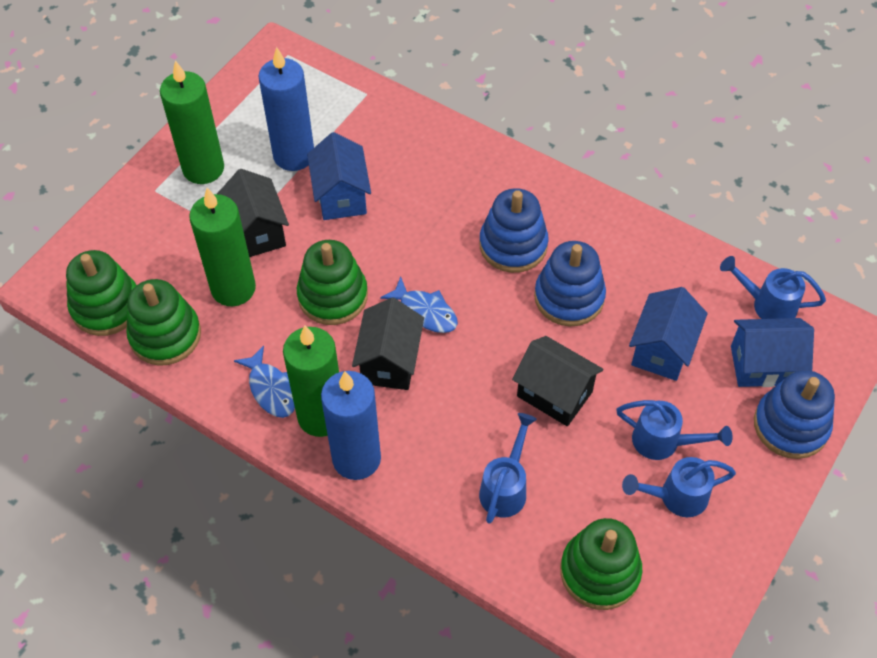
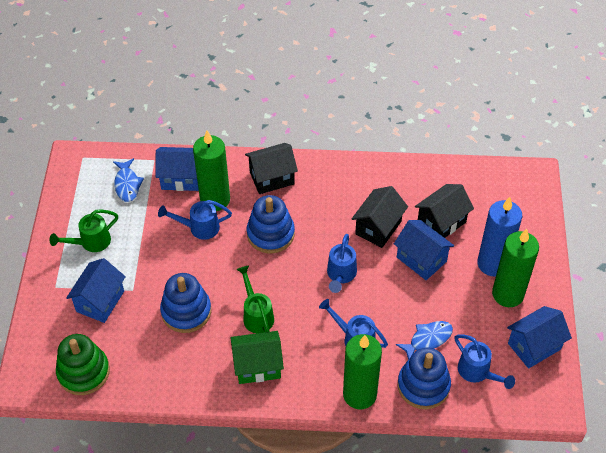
blue candle: [258,47,314,171] [321,371,381,480] = 2 -> [477,197,522,276] = 1
blue house: [307,132,371,220] [629,287,707,381] [731,318,814,387] = 3 -> [66,258,126,323] [156,147,199,191] [394,220,454,280] [507,306,572,369] = 4
green house: none = 0 -> [231,331,284,384] = 1
green stacking toy: [66,250,136,336] [126,279,201,366] [297,240,368,325] [560,518,642,610] = 4 -> [56,334,110,395] = 1
green watering can: none = 0 -> [50,209,118,252] [237,266,274,333] = 2

